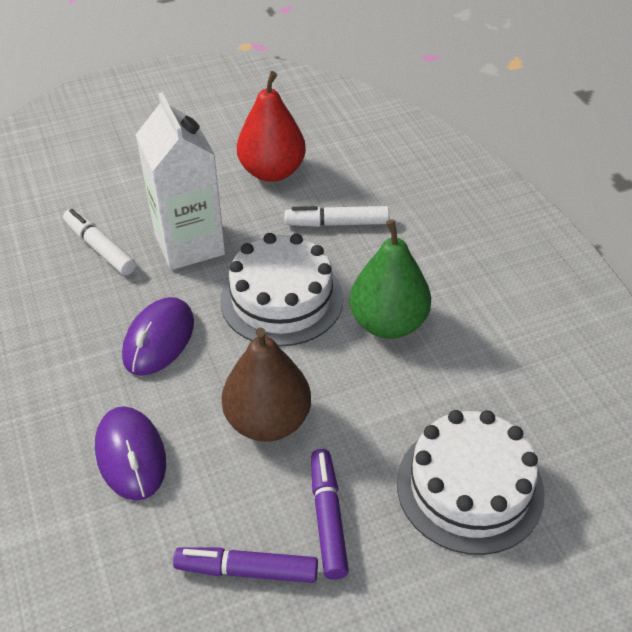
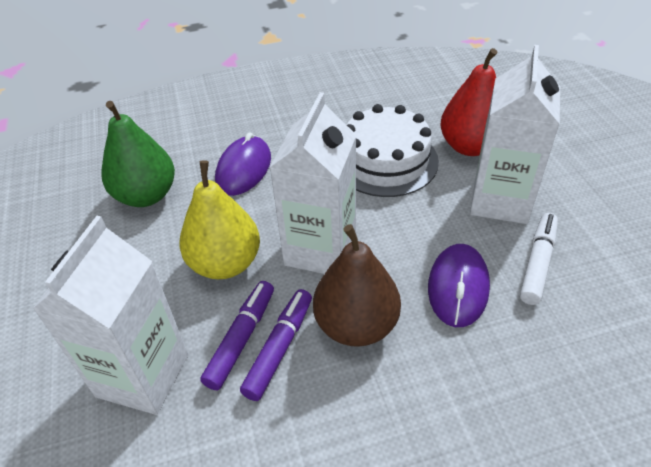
white cake: [220,233,344,347] [397,410,545,555] = 2 -> [347,104,439,197] = 1
white carton: [136,92,225,270] = 1 -> [33,216,188,415] [269,92,356,274] [470,45,560,224] = 3
white marker: [63,209,136,275] [284,206,389,227] = 2 -> [520,213,558,305] = 1
yellow pear: none = 0 -> [179,160,260,279] = 1

